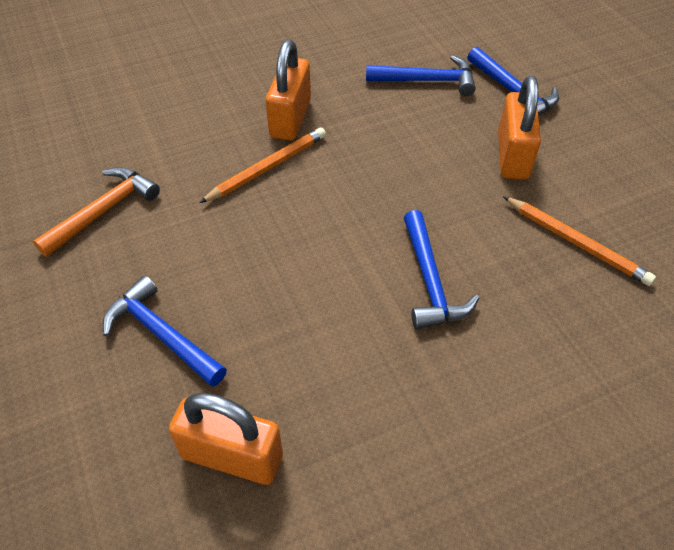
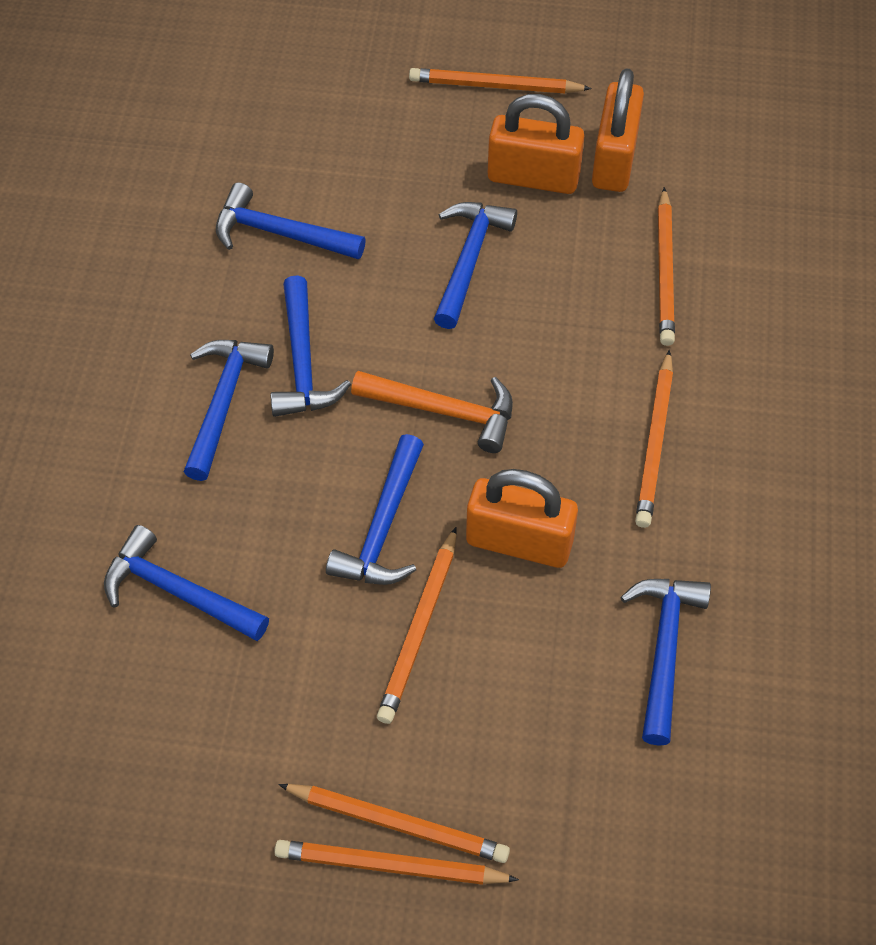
blue hammer: [103,275,227,387] [366,55,476,96] [404,210,479,329] [467,47,559,116] = 4 -> [104,525,269,641] [183,340,274,481] [216,183,366,260] [270,275,351,417] [326,434,424,585] [434,202,517,329] [621,579,711,746] = 7
orange pencil: [200,127,326,203] [503,196,656,286] = 2 -> [274,840,519,885] [278,784,510,863] [377,527,457,724] [409,68,592,93] [635,350,673,528] [658,187,675,346] = 6

